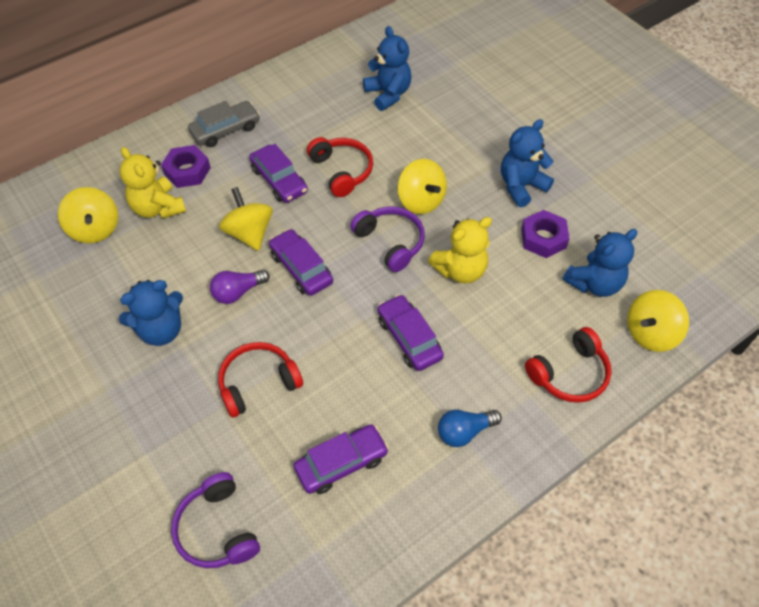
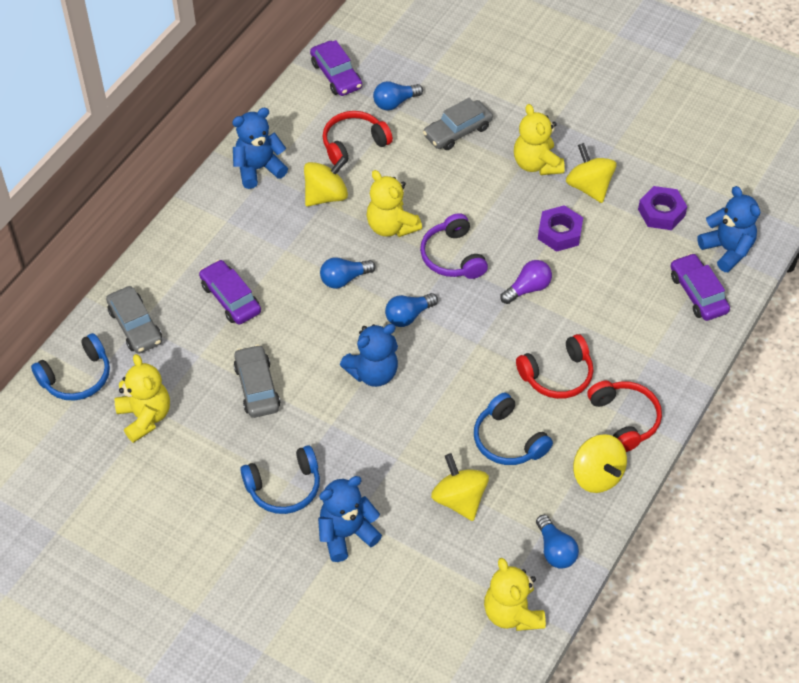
blue headphones: none = 0 -> [31,333,110,401] [240,445,320,514] [474,392,553,465] = 3
blue light bulb: [438,410,502,447] = 1 -> [320,257,376,289] [373,81,423,110] [385,293,438,327] [536,515,579,569] = 4
grey car: [188,101,260,147] = 1 -> [106,286,162,354] [234,345,280,418] [423,98,493,150] = 3
purple car: [249,144,308,203] [269,229,333,296] [294,425,389,494] [378,295,444,371] = 4 -> [199,260,261,325] [310,40,362,96] [671,253,730,321] = 3
purple headphones: [171,472,260,568] [350,207,425,272] = 2 -> [420,213,488,279] = 1
yellow teddy bear: [120,147,186,219] [428,217,492,284] = 2 -> [114,354,170,443] [367,170,422,237] [484,558,546,631] [514,104,565,175] = 4

